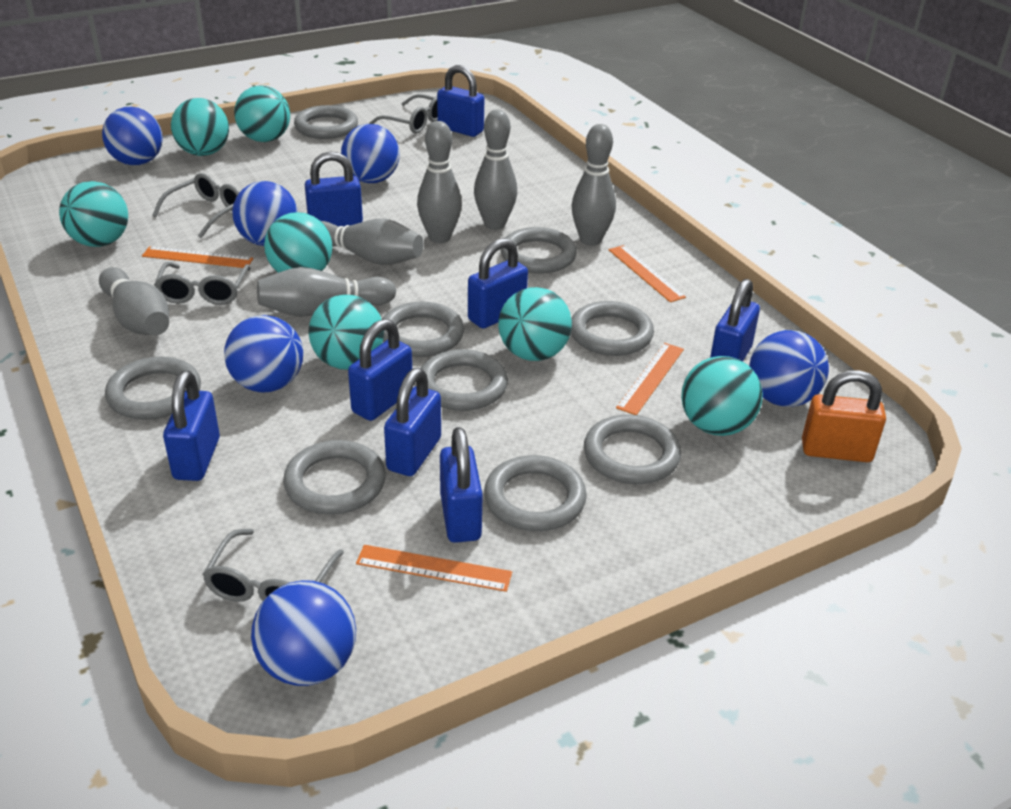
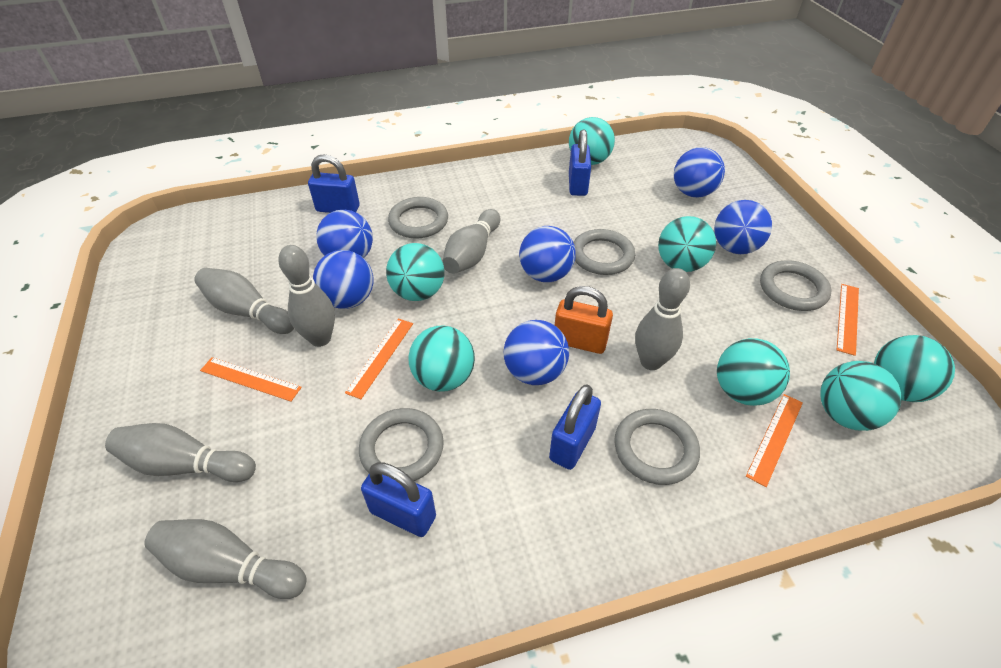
blue padlock: [163,371,220,481] [305,152,363,227] [348,319,412,421] [384,368,441,476] [437,65,484,137] [440,427,483,543] [468,238,528,328] [710,279,760,361] = 8 -> [308,154,360,213] [361,462,436,537] [549,384,601,470] [569,130,591,196] = 4
grey glasses: [152,173,240,238] [154,262,251,305] [202,529,344,602] [369,94,437,134] = 4 -> none = 0
grey ring: [105,356,201,420] [283,440,386,515] [294,105,358,139] [382,302,464,357] [421,349,508,411] [484,455,587,531] [501,227,577,273] [571,301,654,356] [584,414,681,484] = 9 -> [359,408,444,481] [388,197,448,238] [573,229,635,275] [614,409,700,485] [760,260,832,311] = 5

